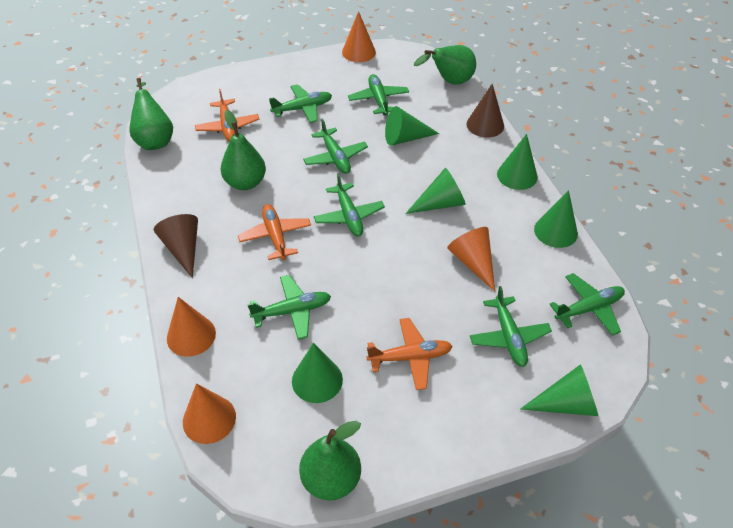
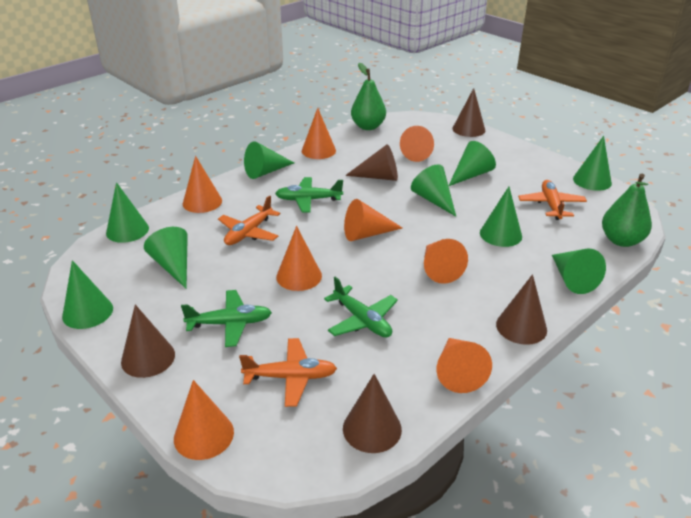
brown cone: [154,214,198,278] [466,84,504,138] = 2 -> [121,304,175,378] [343,374,402,453] [345,144,398,181] [452,88,485,137] [496,274,547,345] = 5
green cone: [292,343,343,403] [385,106,439,146] [405,168,466,214] [497,134,538,190] [520,364,598,416] [534,190,578,248] = 6 -> [62,260,113,329] [106,182,149,243] [144,227,188,288] [244,141,294,179] [411,164,456,216] [449,141,496,186] [480,187,522,247] [552,248,606,294] [573,136,612,191] = 9
green pear: [129,78,173,150] [221,110,266,190] [299,421,361,501] [414,45,476,85] = 4 -> [351,63,386,130] [602,174,652,247] = 2
green plane: [247,275,331,340] [269,84,332,123] [303,119,368,174] [314,173,385,237] [348,74,409,115] [470,286,552,367] [549,273,625,336] = 7 -> [181,290,272,347] [275,177,343,212] [324,277,398,337] = 3
orange cone: [167,297,216,357] [183,383,236,444] [342,11,376,62] [447,227,495,292] = 4 -> [174,380,234,460] [183,156,222,213] [276,226,322,291] [302,108,336,159] [344,199,402,241] [400,126,434,162] [424,239,468,284] [437,338,492,393] = 8

